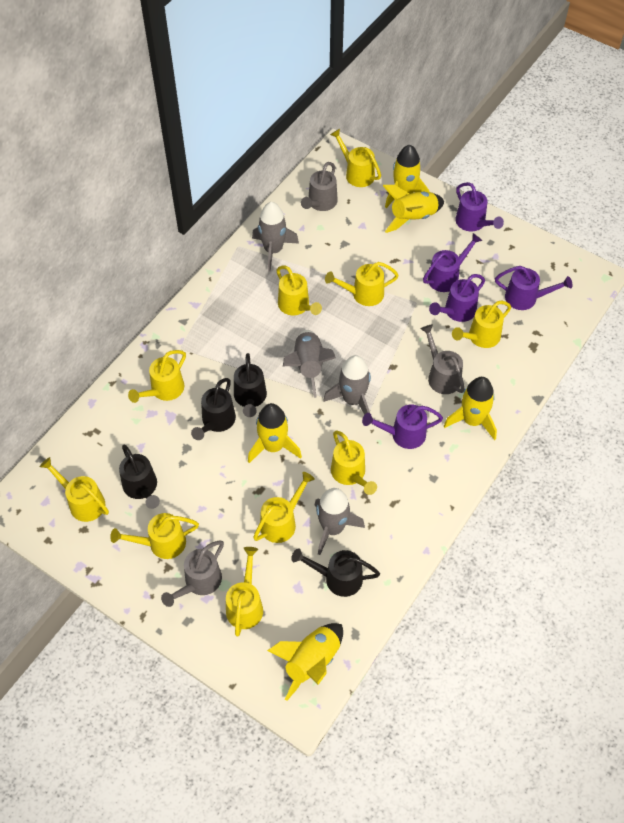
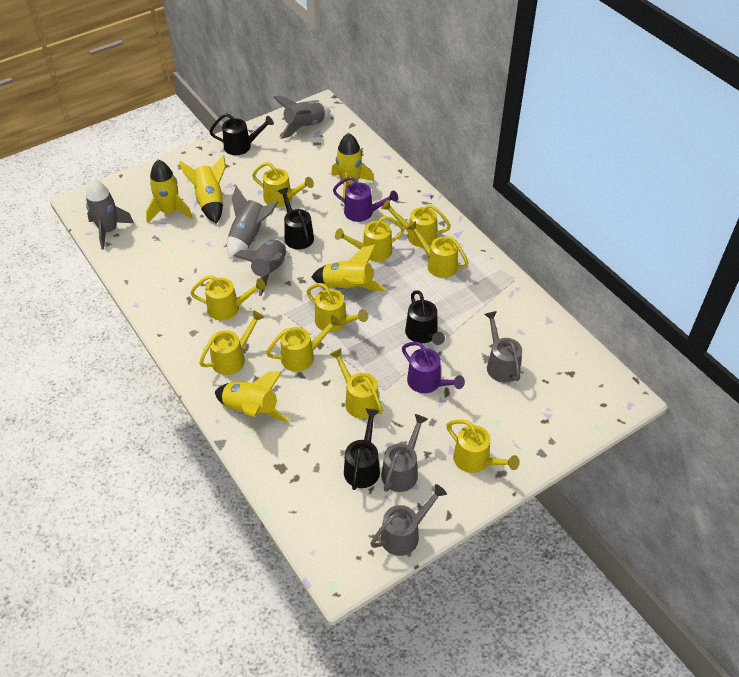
purple watering can: [362,405,443,449] [423,233,482,292] [429,274,485,322] [455,182,504,232] [495,266,573,310] = 5 -> [333,176,398,222] [402,342,465,393] = 2

